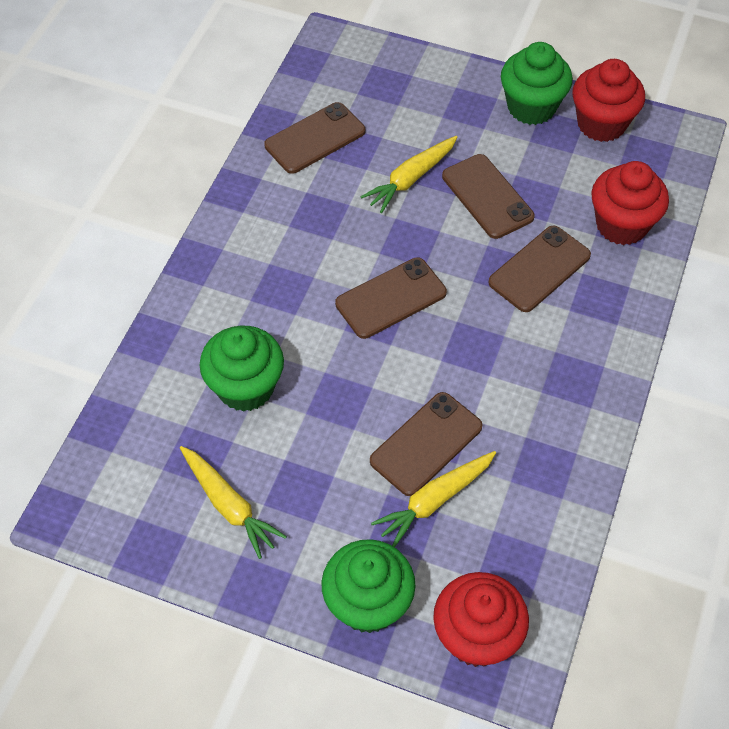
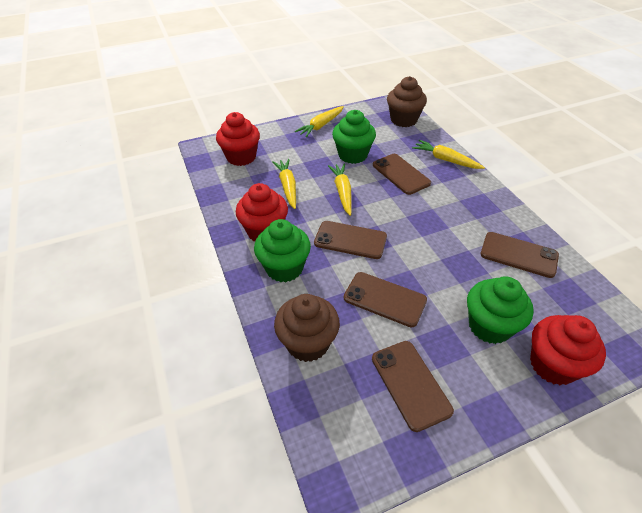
brown cupcake: none = 0 -> [274,294,340,362] [387,76,427,127] = 2
yellow carrot: [180,446,287,559] [361,136,458,213] [371,451,496,547] = 3 -> [272,159,296,209] [295,106,344,138] [328,164,352,216] [412,140,485,169] = 4

